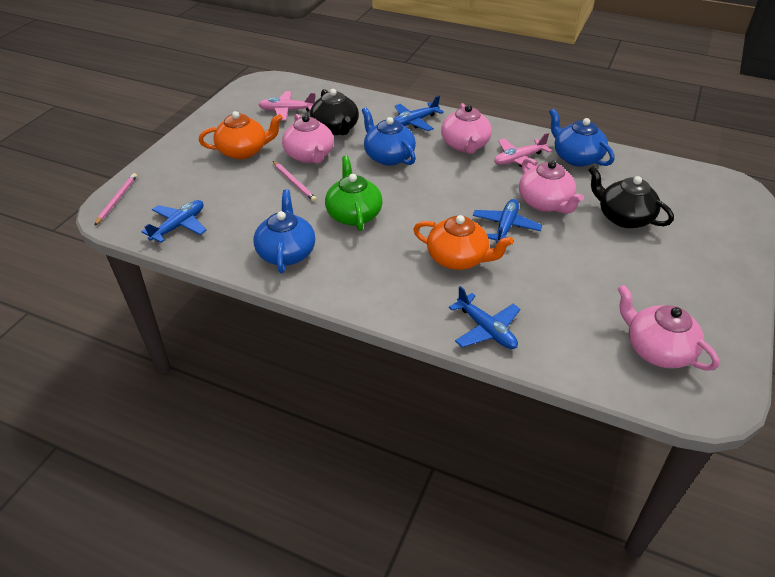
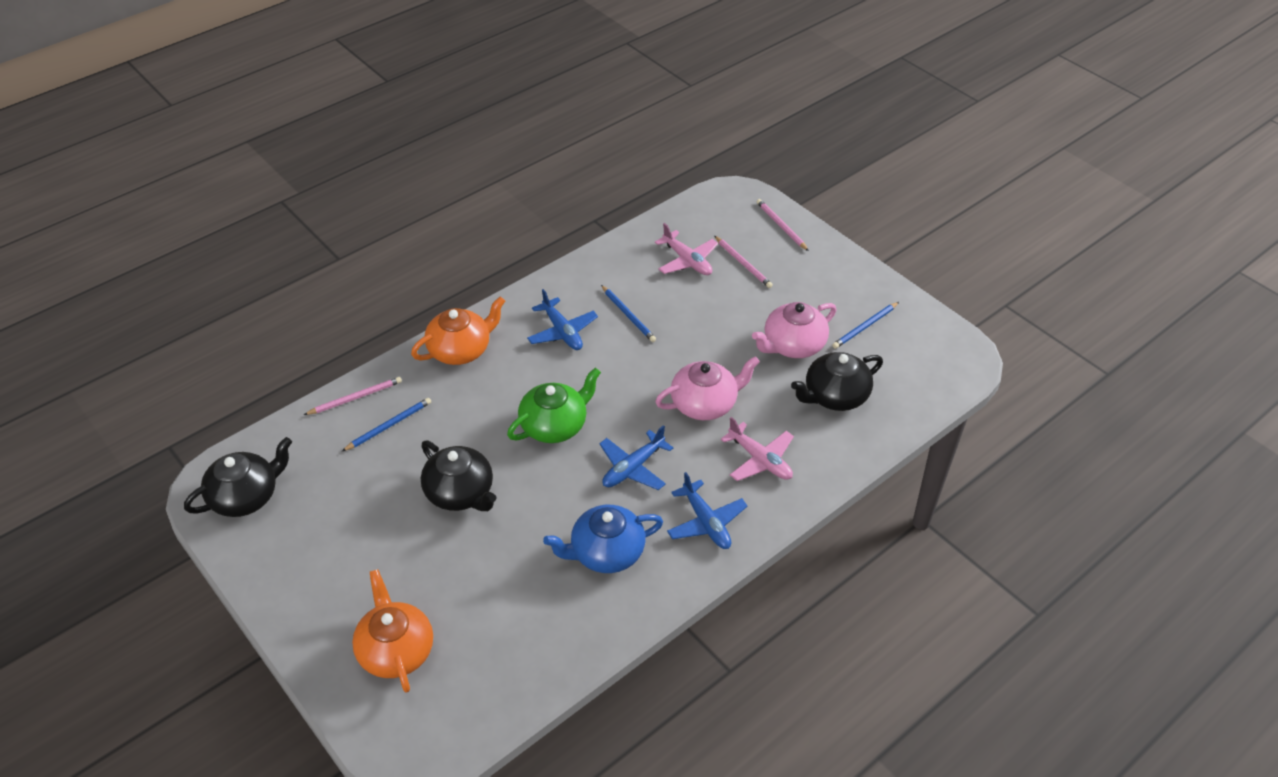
black teapot: [310,89,359,135] [589,166,674,228] = 2 -> [184,437,292,517] [421,441,497,511] [791,352,883,411] = 3
blue pencil: none = 0 -> [342,398,431,451] [601,285,656,342] [832,302,899,349] = 3
blue plane: [141,200,207,243] [393,96,444,131] [449,286,520,349] [473,199,542,243] = 4 -> [527,289,598,350] [599,425,673,490] [667,472,748,549] = 3
blue teapot: [254,189,315,273] [362,107,416,166] [549,108,614,167] = 3 -> [543,505,663,573] = 1
pink pencil: [94,173,137,226] [273,161,317,202] = 2 -> [304,377,402,415] [715,236,773,288] [756,199,809,251] = 3
pink teapot: [282,114,334,164] [441,103,492,154] [519,158,584,214] [617,285,719,370] = 4 -> [655,356,760,420] [752,302,837,358] = 2

